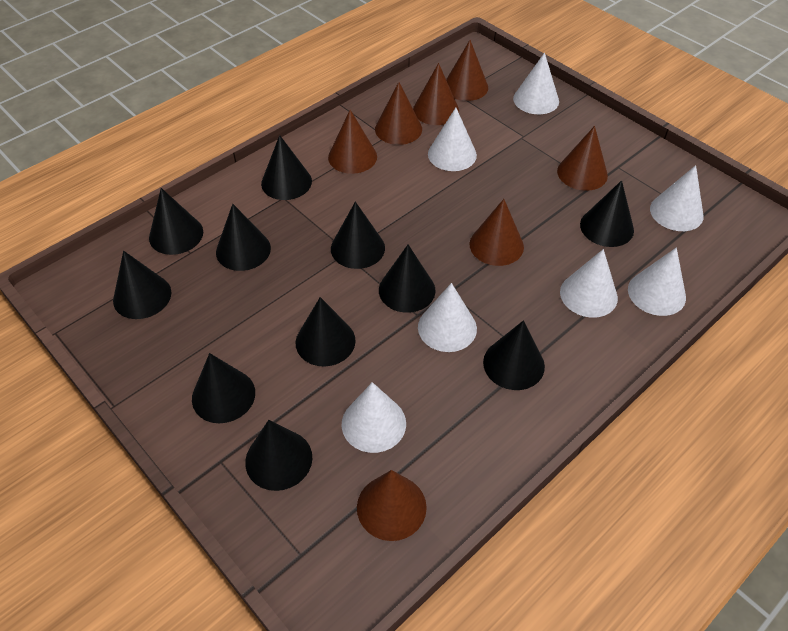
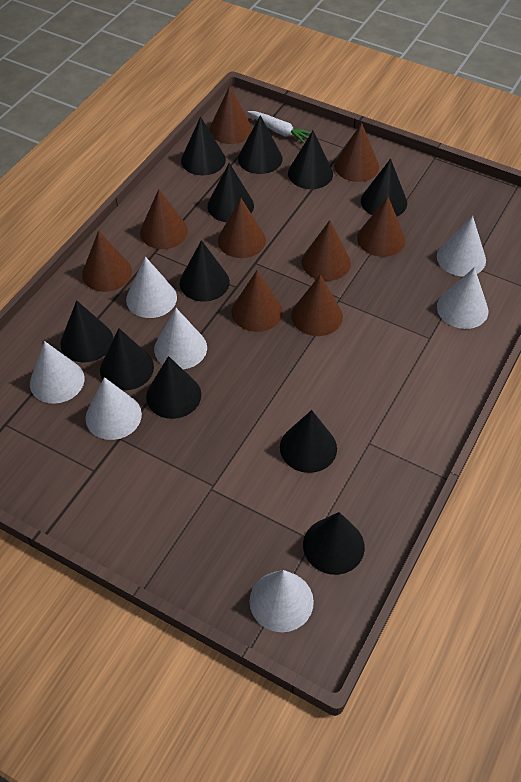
brown cone: [328,110,377,174] [357,470,427,541] [375,82,422,145] [413,63,459,125] [446,40,488,101] [470,199,524,266] [557,126,608,191] = 7 -> [82,231,132,292] [140,189,188,249] [209,86,253,144] [218,198,266,258] [232,271,283,332] [291,274,343,336] [301,220,351,281] [334,123,379,182] [357,197,406,257] = 9
white carrot: none = 0 -> [247,111,311,144] = 1

